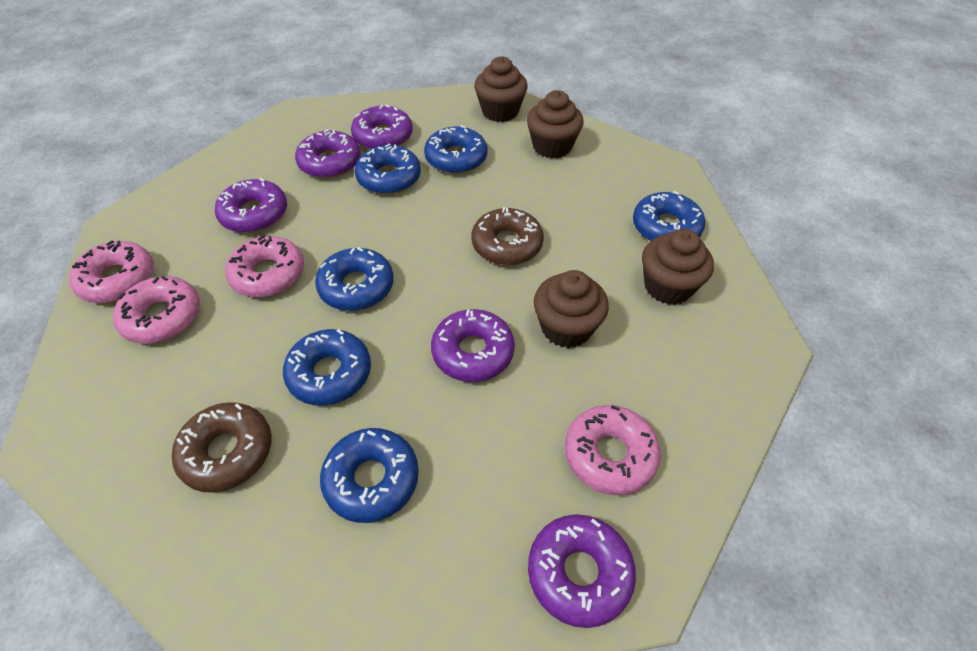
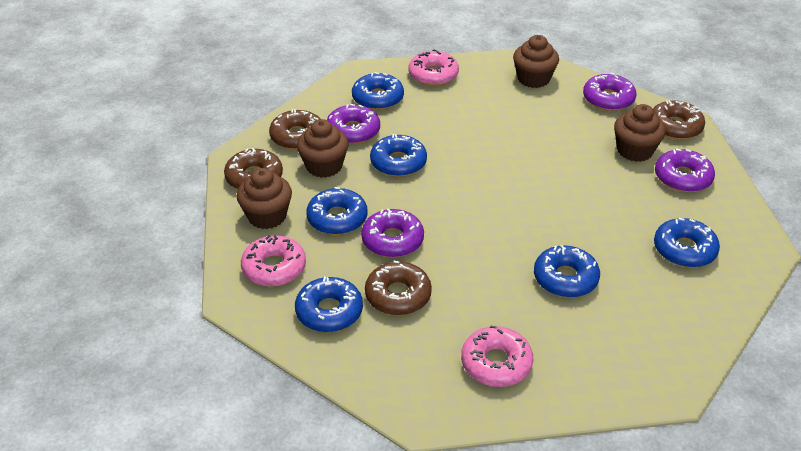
brown donut: [172,402,272,493] [472,207,544,265] = 2 -> [224,148,283,189] [269,109,321,150] [365,261,432,315] [653,100,705,140] = 4
pink donut: [69,240,154,303] [113,276,200,344] [225,235,304,297] [565,405,661,495] = 4 -> [241,235,306,287] [409,49,459,86] [461,325,533,387] = 3
purple donut: [215,178,287,233] [295,129,361,178] [351,105,413,149] [431,309,515,382] [528,514,636,628] = 5 -> [327,104,380,144] [361,209,424,257] [583,73,636,111] [655,149,715,192] = 4

